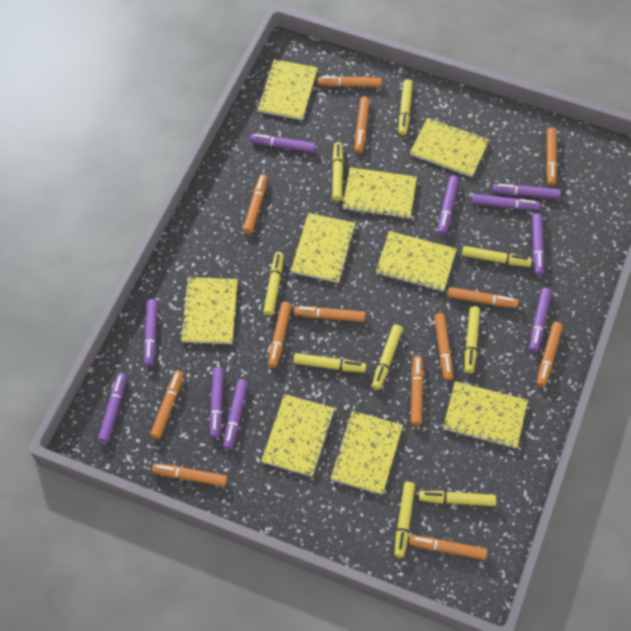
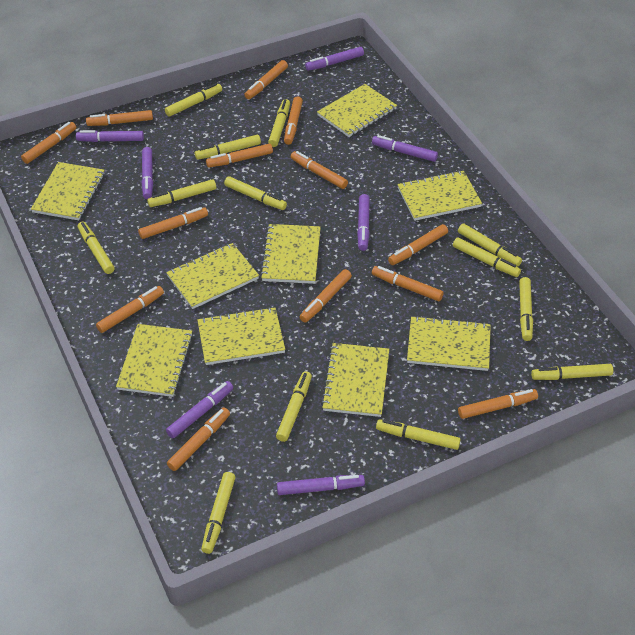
purple marker: [98,373,127,443] [144,299,157,366] [210,367,224,438] [223,379,248,450] [250,134,316,153] [438,175,459,235] [472,194,540,210] [492,184,561,199] [529,288,551,352] [532,213,544,276] = 10 -> [76,130,144,142] [141,147,153,199] [166,381,233,438] [277,475,365,495] [305,47,364,71] [357,194,370,251] [372,135,438,162] = 7
yellow marker: [263,252,284,316] [294,353,366,372] [332,142,343,201] [372,324,403,390] [394,482,415,558] [399,79,413,135] [419,491,496,506] [462,246,532,267] [465,306,480,373] = 9 -> [78,222,115,274] [147,179,216,207] [165,83,222,117] [195,135,261,160] [201,472,236,554] [224,176,287,210] [268,99,290,147] [276,371,312,442] [376,419,461,450] [453,237,521,277] [458,224,522,266] [519,277,533,341] [531,364,613,380] = 13

